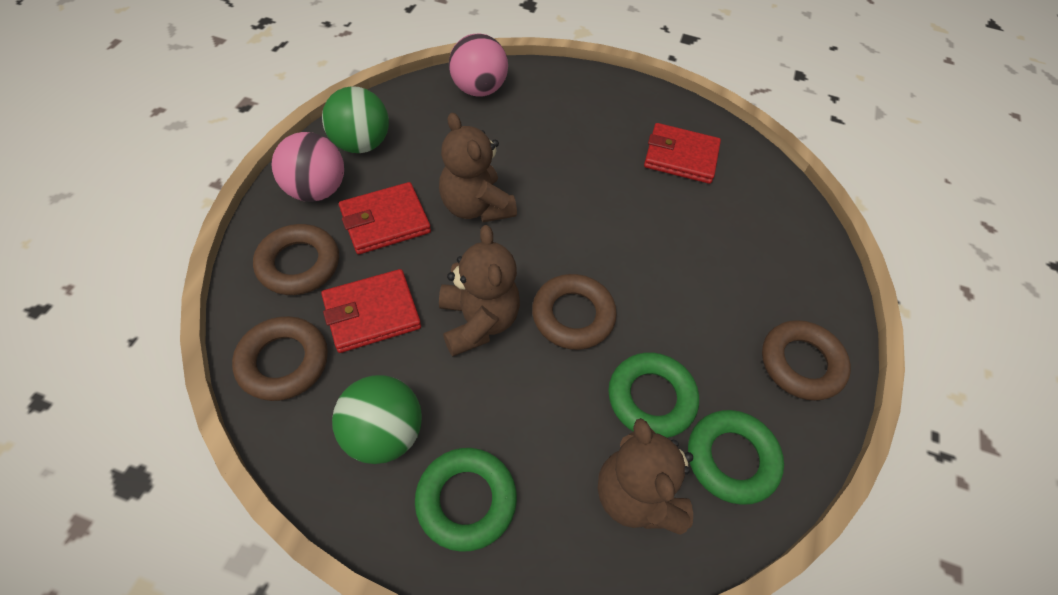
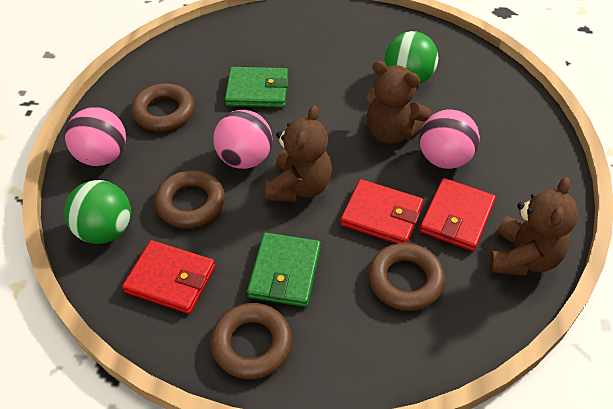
green ring: [415,448,517,552] [608,352,699,438] [688,410,784,505] = 3 -> none = 0
green wallet: none = 0 -> [225,67,288,108] [247,232,321,307] = 2
pink ball: [272,132,344,202] [449,34,508,97] = 2 -> [65,107,126,166] [213,110,272,169] [419,110,480,169] = 3

